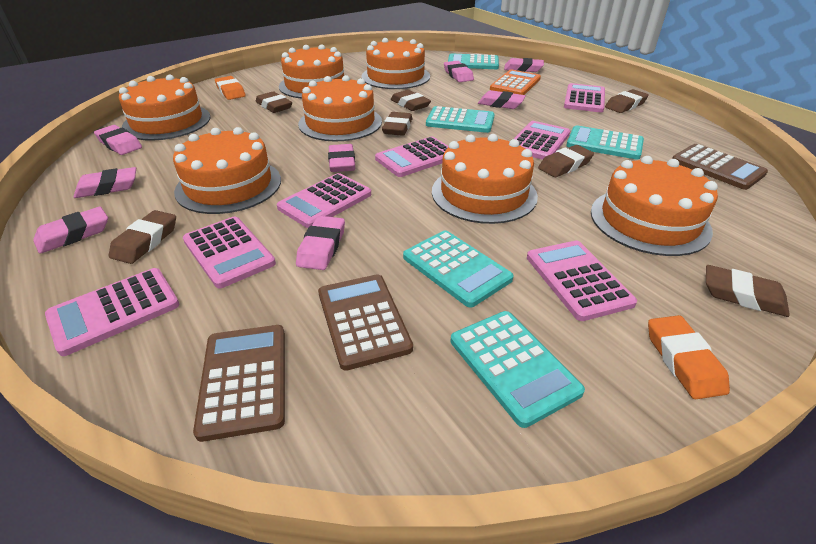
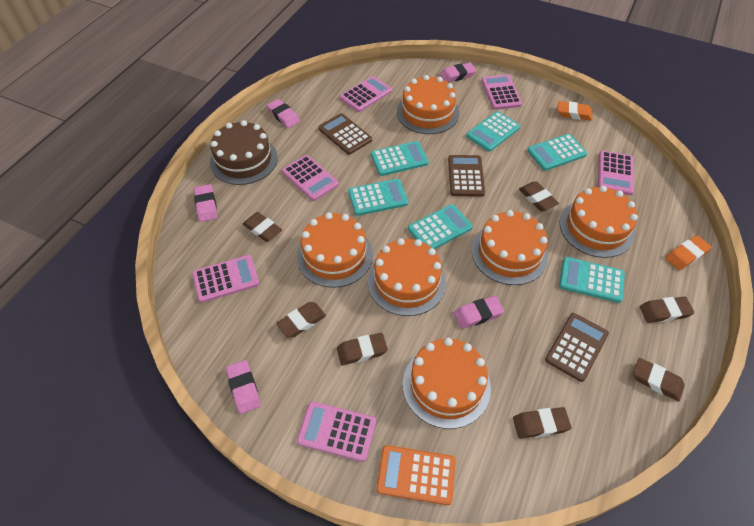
brown cake: none = 0 -> [210,120,278,185] = 1
orange cake: [119,74,211,141] [173,127,281,214] [279,44,344,99] [298,75,382,141] [361,37,430,89] [432,134,538,224] [591,156,718,256] = 7 -> [297,213,373,288] [368,238,446,316] [397,75,459,134] [403,338,491,429] [472,210,548,285] [560,186,638,258] = 6
pink calculator: [45,268,180,356] [183,217,276,288] [277,173,371,228] [375,137,449,177] [514,121,570,160] [527,240,637,321] [564,83,605,112] = 7 -> [192,255,259,303] [282,155,339,201] [297,401,376,462] [340,76,392,112] [481,74,522,110] [598,151,634,195] = 6
pink eraser: [33,207,108,254] [74,167,136,198] [94,125,142,155] [296,216,345,270] [328,144,355,172] [444,61,474,82] [478,90,526,109] [504,58,544,72] = 8 -> [194,184,217,222] [226,360,261,414] [267,99,300,128] [440,63,476,82] [454,296,504,329] = 5
turquoise calculator: [403,230,514,308] [426,106,495,133] [448,54,499,69] [451,311,585,428] [566,125,644,159] = 5 -> [348,179,408,216] [371,141,429,176] [408,204,473,249] [466,111,520,152] [527,134,587,171] [559,257,625,303] = 6

